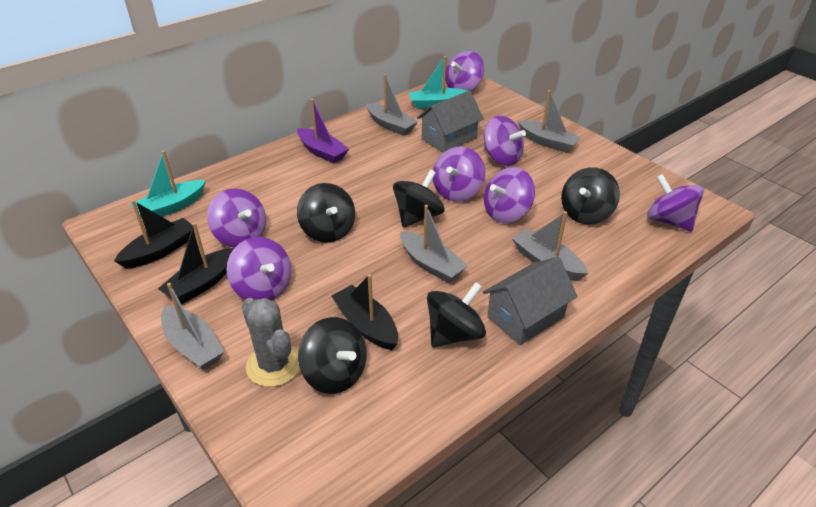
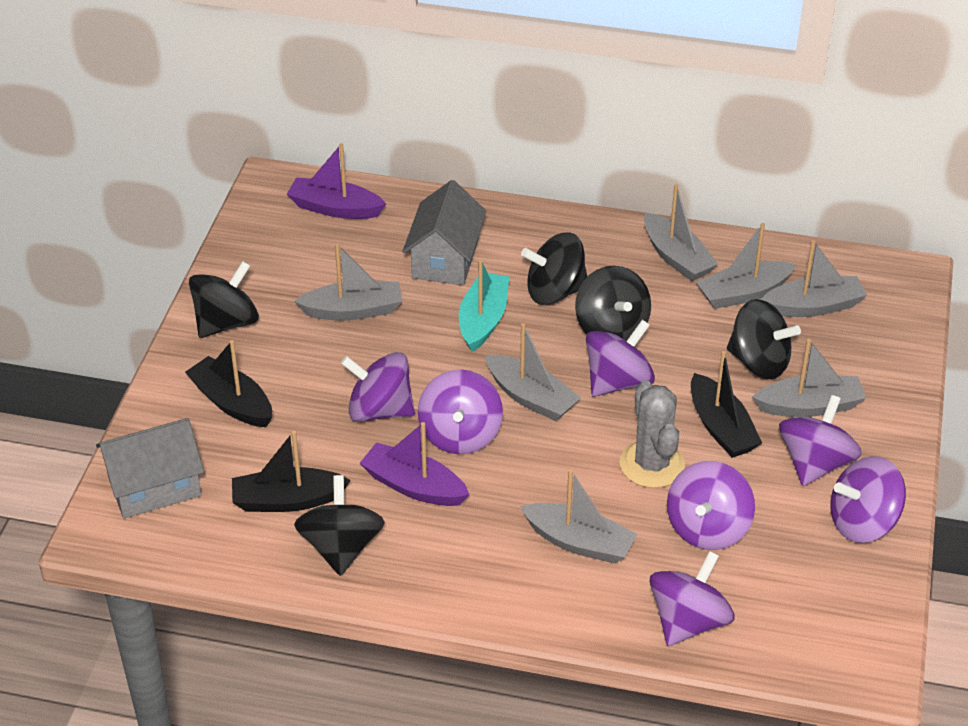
grey boat: [161,283,224,370] [367,74,418,136] [400,205,468,283] [512,211,588,281] [518,90,581,153] = 5 -> [294,244,402,321] [485,323,581,421] [520,469,637,564] [644,184,718,281] [696,223,796,309] [752,339,866,417] [761,240,867,317] = 7
purple boat: [297,99,349,163] = 1 -> [287,143,386,219] [360,422,470,506] = 2
turquoise boat: [131,151,206,217] [409,56,467,109] = 2 -> [459,260,509,352] = 1

